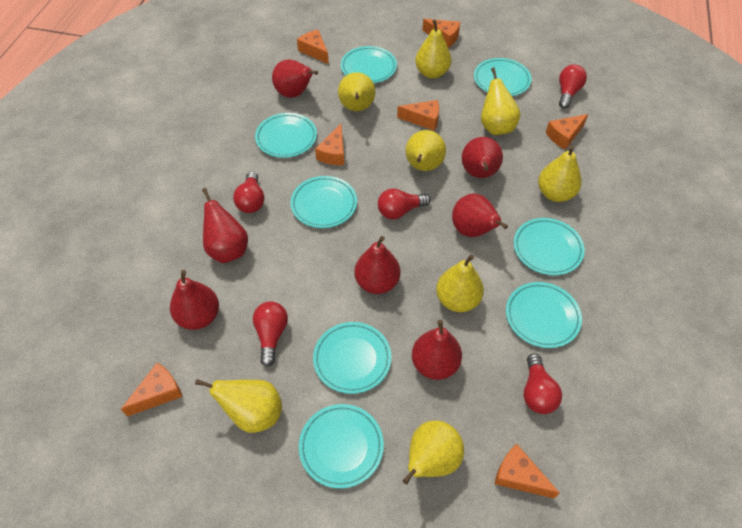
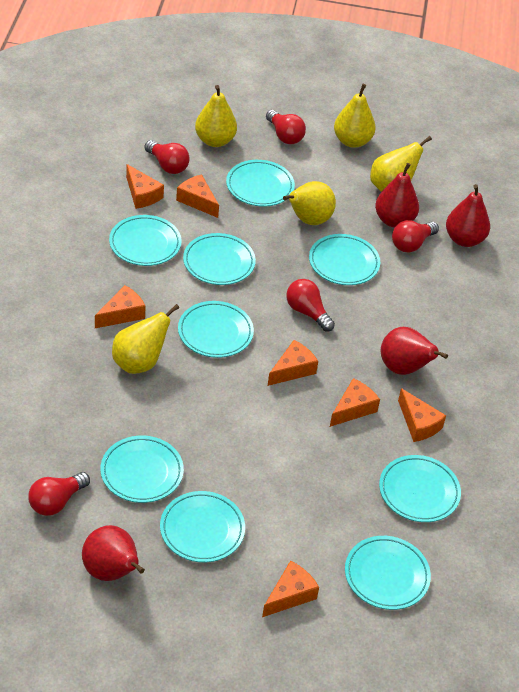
red pear: [170,270,219,330] [202,188,248,263] [272,59,318,98] [354,236,400,294] [412,320,462,380] [452,194,508,237] [462,137,503,178] = 7 -> [82,525,145,581] [375,163,419,228] [381,327,448,375] [446,184,490,247] = 4
turquoise plate: [255,113,317,158] [291,176,357,228] [299,404,384,489] [313,322,391,394] [341,46,397,83] [474,58,531,96] [506,282,582,348] [514,218,585,275] = 8 -> [101,436,184,503] [109,215,182,266] [160,491,245,562] [178,301,254,358] [183,233,256,285] [226,160,295,206] [309,234,380,285] [345,536,431,610] [379,455,461,522] = 9
yellow pear: [195,379,282,433] [338,72,375,111] [402,421,464,484] [405,130,446,171] [415,20,451,79] [436,254,484,312] [481,67,521,135] [538,145,582,202] = 8 -> [112,304,179,374] [195,85,237,147] [283,181,336,225] [334,84,376,148] [370,136,432,192] = 5

